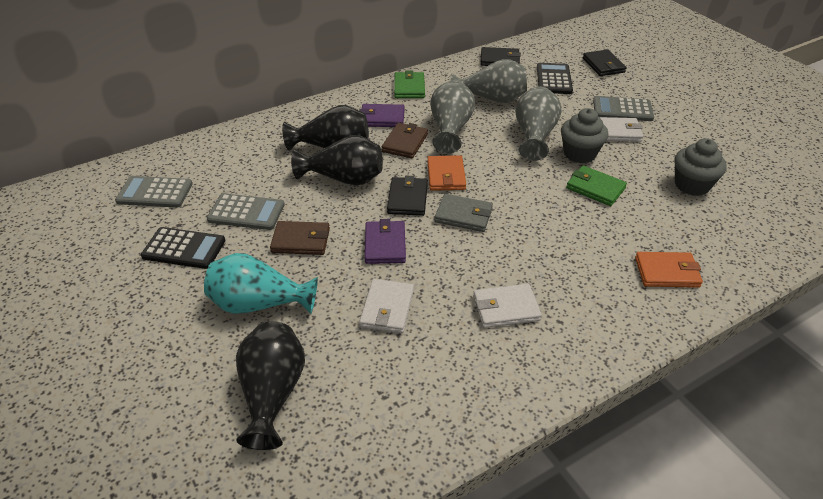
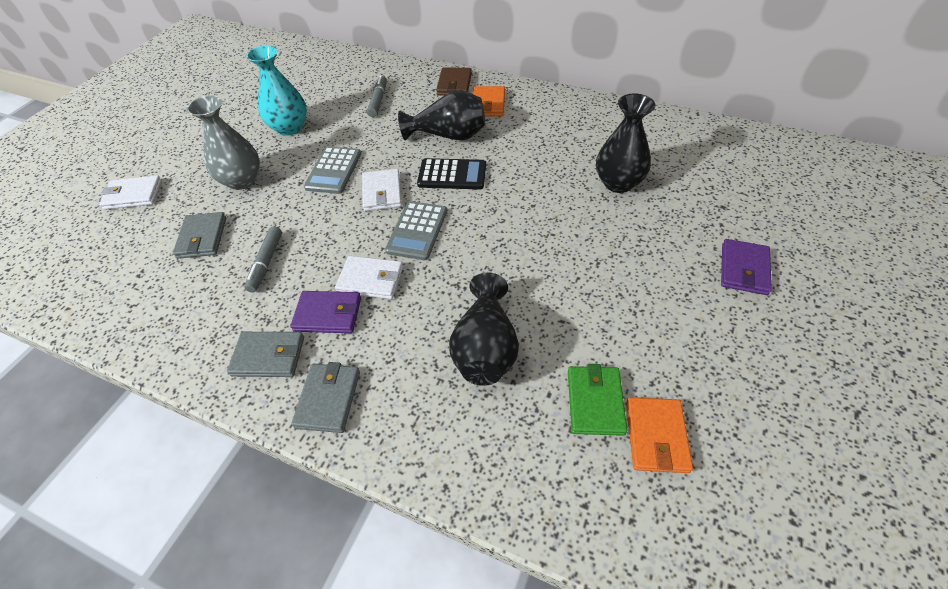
black calculator: [141,227,226,269] [537,63,573,94] = 2 -> [417,158,486,189] = 1
black wallet: [387,176,428,216] [481,47,521,66] [583,49,627,76] = 3 -> none = 0
brown wallet: [270,221,330,255] [382,123,428,158] = 2 -> [436,67,472,96] = 1
green wallet: [394,70,425,98] [566,165,627,206] = 2 -> [568,364,627,436] = 1
grey calculator: [115,176,193,208] [207,193,285,230] [593,96,654,121] = 3 -> [304,146,361,194] [385,201,447,260] = 2
grey cupcake: [561,108,608,163] [675,138,727,196] = 2 -> none = 0
grey marker: none = 0 -> [244,226,282,293] [367,75,387,117] = 2
grey vase: [430,80,475,153] [451,59,527,103] [515,86,562,161] = 3 -> [186,95,260,190] = 1
grey wallet: [434,194,493,232] = 1 -> [173,212,226,259] [227,332,304,377] [291,362,360,433] = 3

